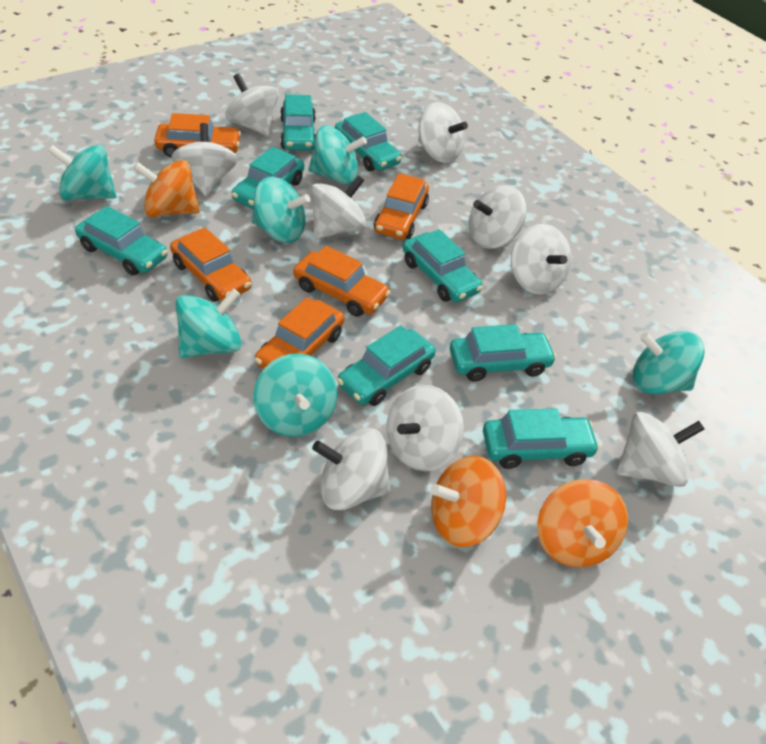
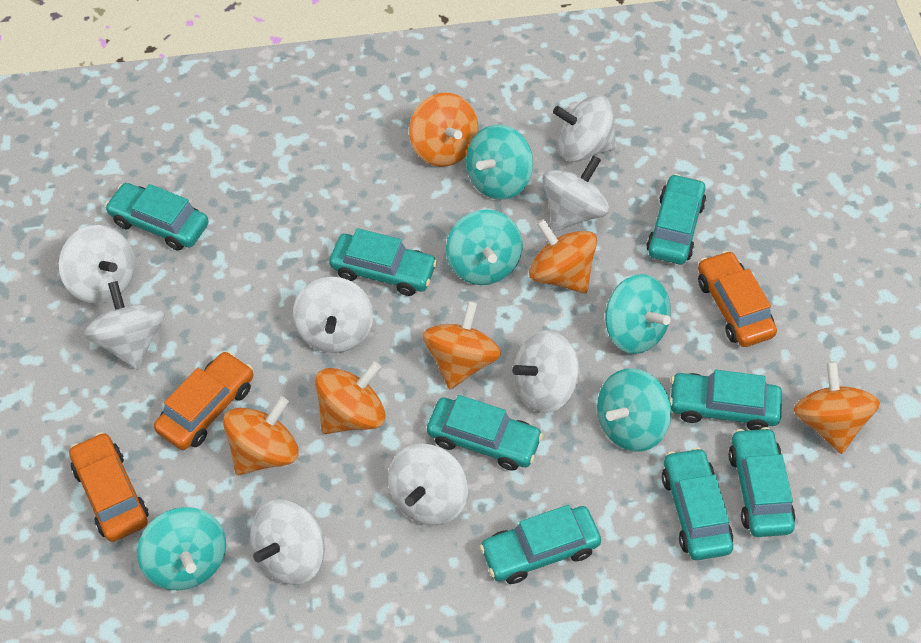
orange car: [154,113,241,157] [170,227,252,302] [255,297,344,369] [294,246,390,317] [374,173,429,240] = 5 -> [69,432,149,542] [154,351,253,450] [698,251,777,347] = 3
orange spinning top: [133,160,200,217] [430,456,506,547] [537,479,628,568] = 3 -> [223,397,299,475] [315,361,385,434] [409,93,478,167] [422,301,501,389] [529,219,597,294] [794,361,880,454] = 6
turquoise spinning top: [48,145,117,201] [175,288,242,358] [252,177,310,243] [253,353,337,437] [308,125,367,185] [633,331,705,394] = 6 -> [137,507,226,591] [446,209,523,285] [466,125,533,200] [597,368,672,452] [605,274,671,354] = 5
white spinning top: [171,123,238,196] [225,73,279,136] [311,175,366,239] [312,428,391,510] [386,385,464,471] [418,102,468,163] [469,185,527,249] [511,224,572,295] [617,412,704,487] = 9 -> [59,225,135,304] [84,281,164,369] [250,499,325,585] [293,277,373,353] [388,444,468,525] [512,330,579,413] [543,155,609,231] [553,95,617,162] = 8

